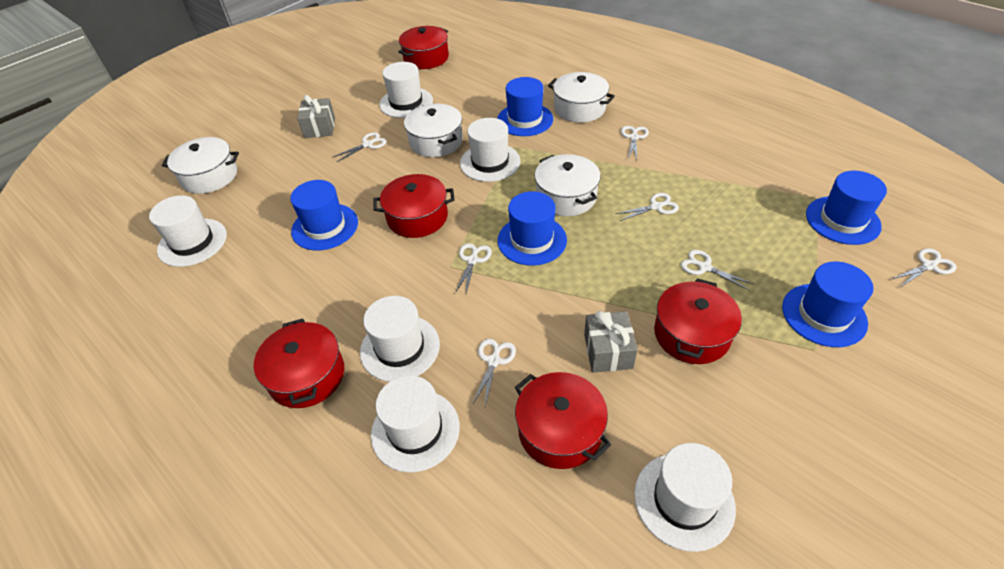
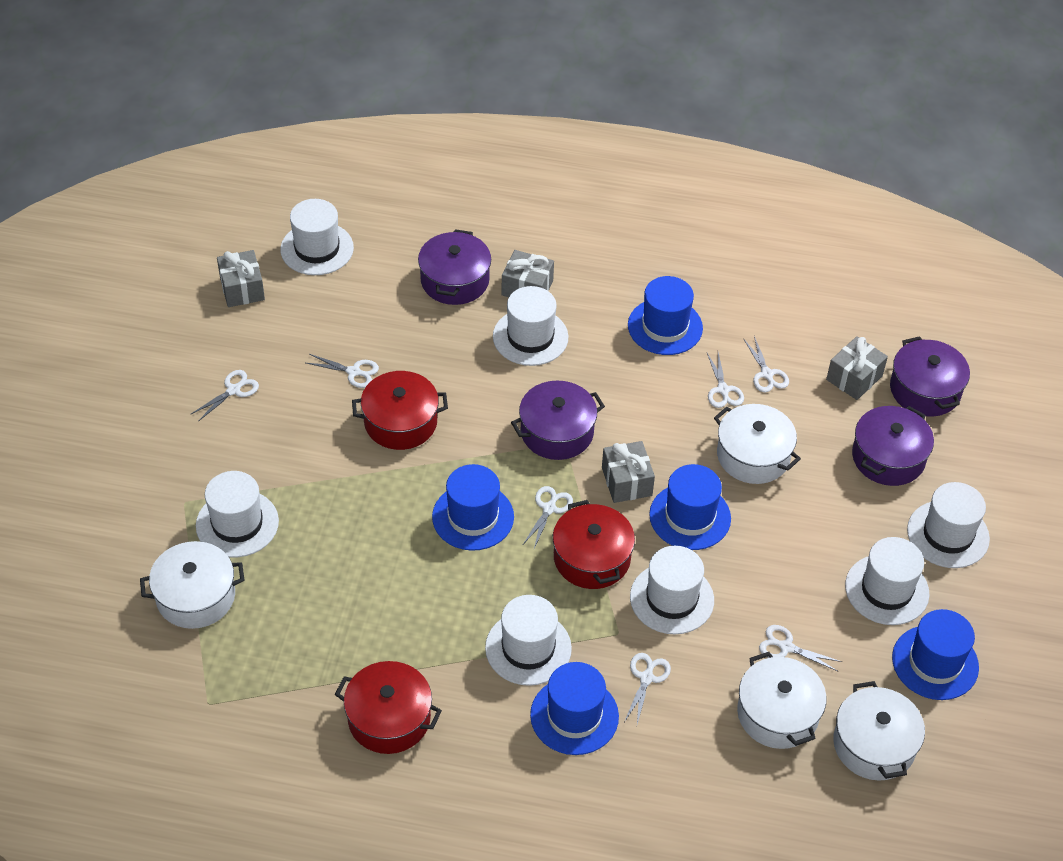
grey gift: [297,95,335,138] [584,311,638,372] = 2 -> [217,250,265,307] [501,250,554,297] [602,441,655,503] [826,336,888,400] = 4
purple pot: none = 0 -> [418,229,491,305] [511,381,605,460] [852,406,934,486] [890,336,970,416] = 4
red pot: [254,318,344,408] [373,174,455,238] [398,26,449,69] [515,372,611,469] [654,279,742,364] = 5 -> [335,661,442,754] [352,371,448,450] [553,500,635,589] = 3
white hat: [149,195,227,267] [360,296,440,382] [371,375,460,473] [379,62,433,118] [460,118,521,182] [634,443,736,552] = 6 -> [196,471,279,557] [280,199,354,275] [485,595,572,686] [493,286,568,366] [630,546,714,635] [845,537,929,625] [907,482,990,568] = 7

